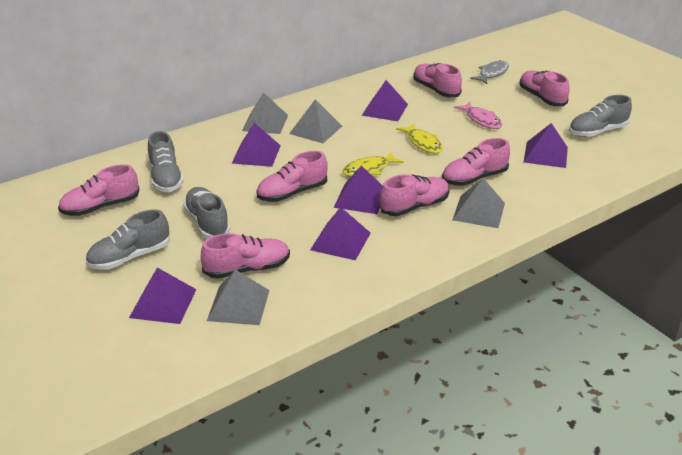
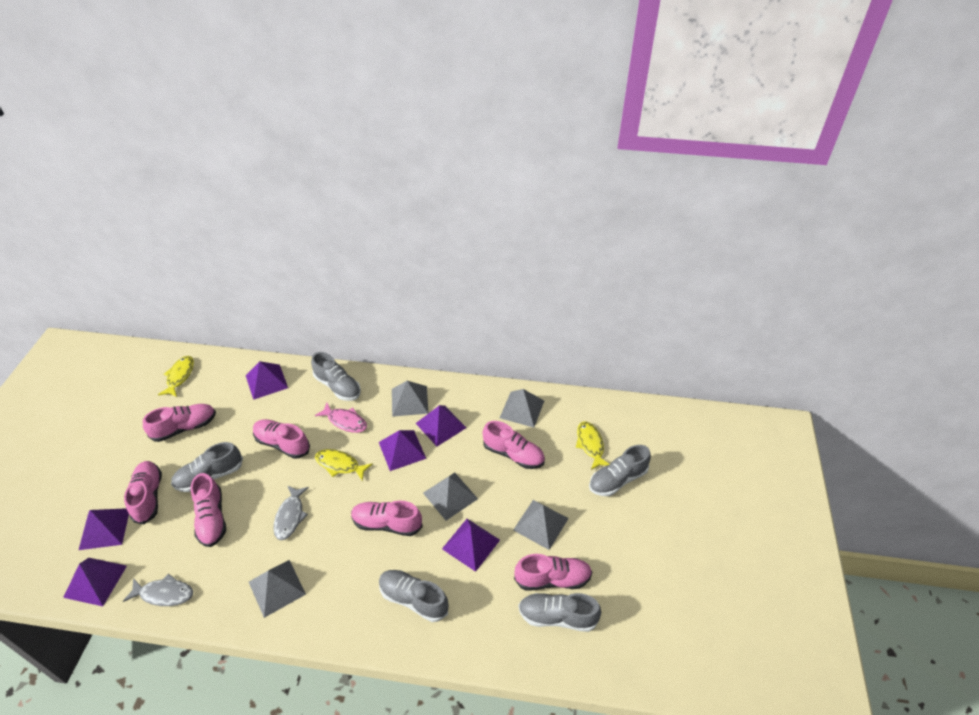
grey fish: [470,60,509,84] = 1 -> [123,574,193,606] [273,485,309,540] = 2
grey pyramid: [207,269,270,325] [242,92,288,134] [289,99,342,143] [453,178,505,228] = 4 -> [249,560,306,618] [392,381,428,417] [423,473,478,520] [500,389,544,428] [513,500,569,550] = 5
grey shoe: [86,209,170,270] [148,131,184,192] [183,187,230,239] [569,95,632,137] = 4 -> [171,442,243,492] [311,352,361,401] [379,570,449,622] [518,593,601,632] [589,445,651,496] = 5
yellow fish: [342,152,404,177] [396,123,443,154] = 2 -> [158,356,194,397] [315,449,372,481] [576,421,609,470] = 3

